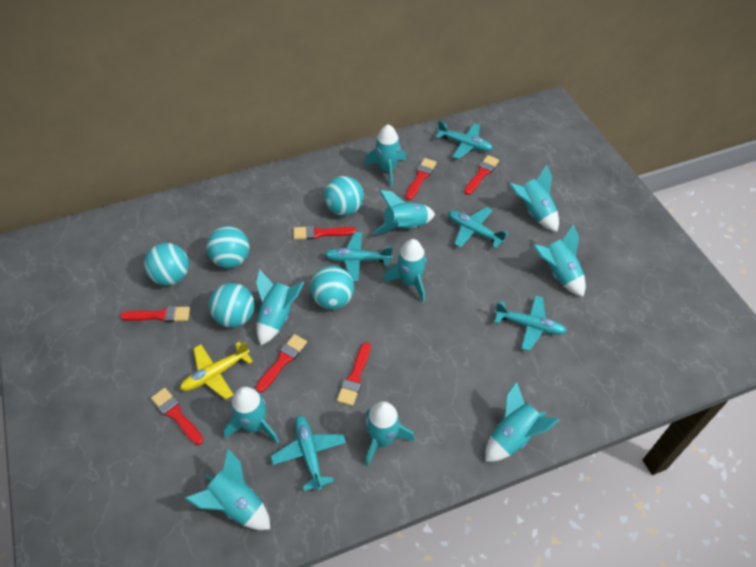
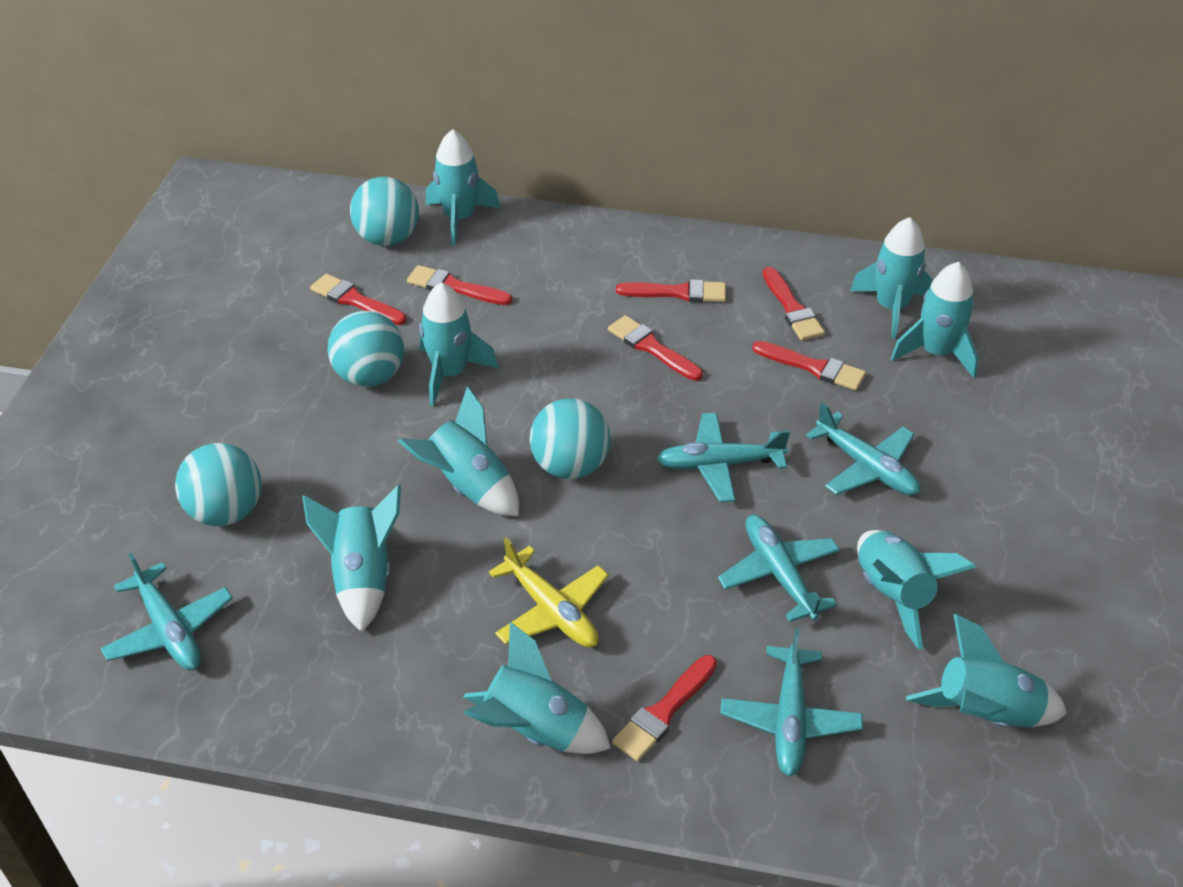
turquoise ball: [144,243,189,286] [207,226,249,268] [209,283,255,328] [310,266,354,310] [324,176,364,216] = 5 -> [175,443,262,526] [327,311,404,387] [350,177,419,246] [530,399,611,479] = 4
turquoise rocket: [185,449,270,530] [223,387,279,444] [256,269,304,345] [365,124,406,187] [365,401,415,467] [373,190,435,234] [383,239,427,302] [485,381,560,462] [509,164,559,232] [533,224,586,297] = 10 -> [302,485,401,632] [398,386,519,516] [419,282,498,406] [426,129,500,246] [463,622,611,754] [850,217,933,339] [857,530,976,650] [891,262,978,378] [906,614,1067,728] = 9

